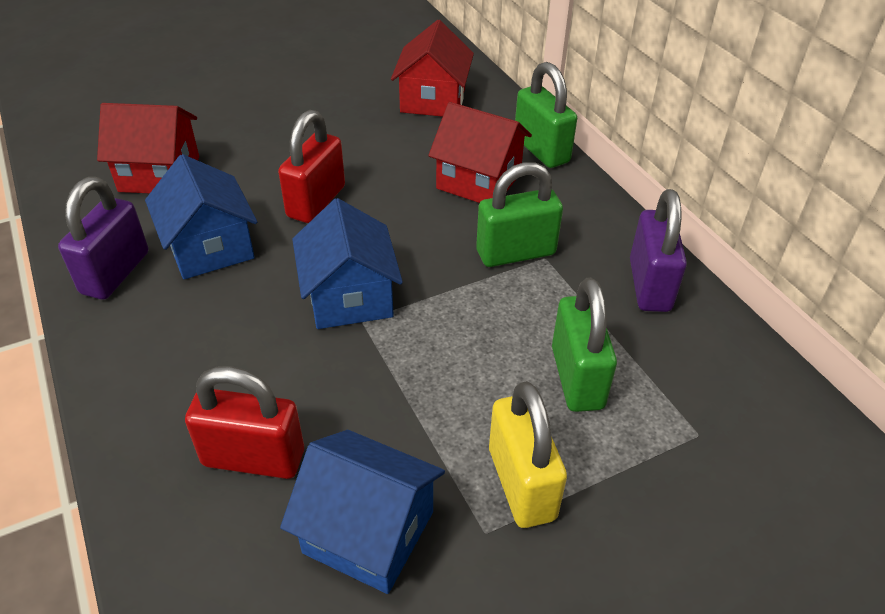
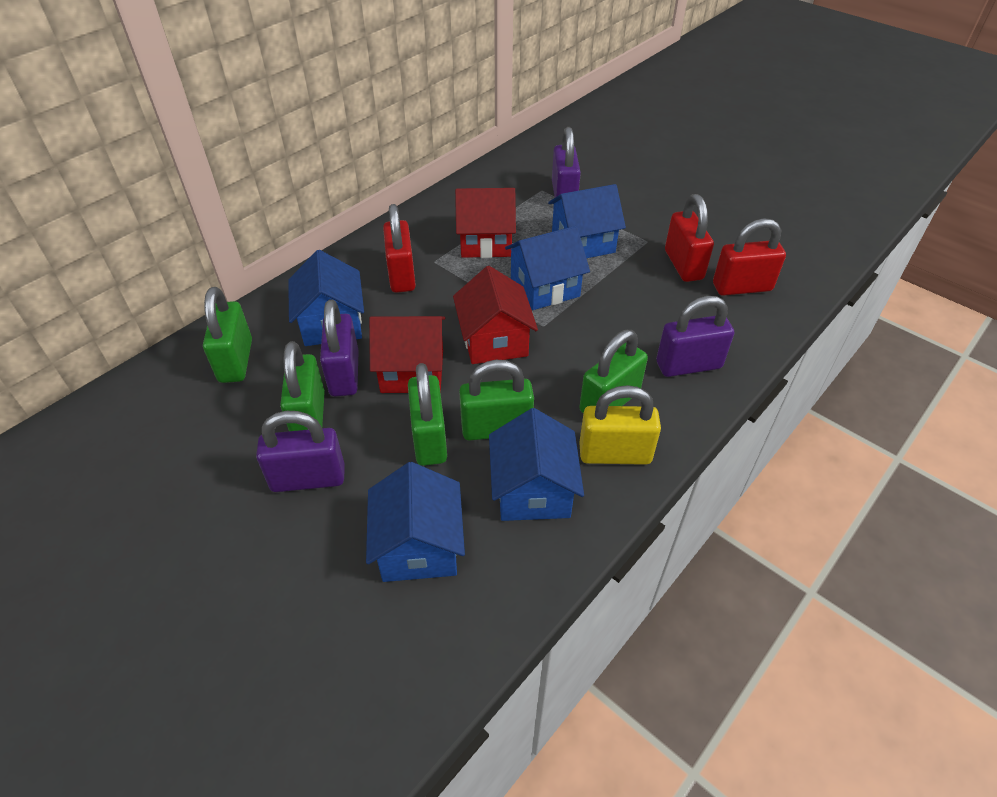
blue house: [145,154,257,279] [280,430,445,594] [292,198,403,329] = 3 -> [288,250,364,346] [366,462,465,582] [489,408,584,521] [505,226,590,310] [548,184,626,258] = 5
green padlock: [476,162,563,267] [515,62,577,168] [552,278,617,412] = 3 -> [203,287,252,383] [280,341,325,431] [408,363,447,466] [459,360,534,441] [579,330,648,413] = 5
purple padlock: [58,177,148,300] [630,189,687,312] = 2 -> [256,411,345,492] [320,299,359,397] [552,127,581,197] [656,296,734,377] = 4
red padlock: [185,366,304,479] [278,110,345,223] = 2 -> [383,204,416,293] [665,194,714,282] [713,218,786,296] = 3

